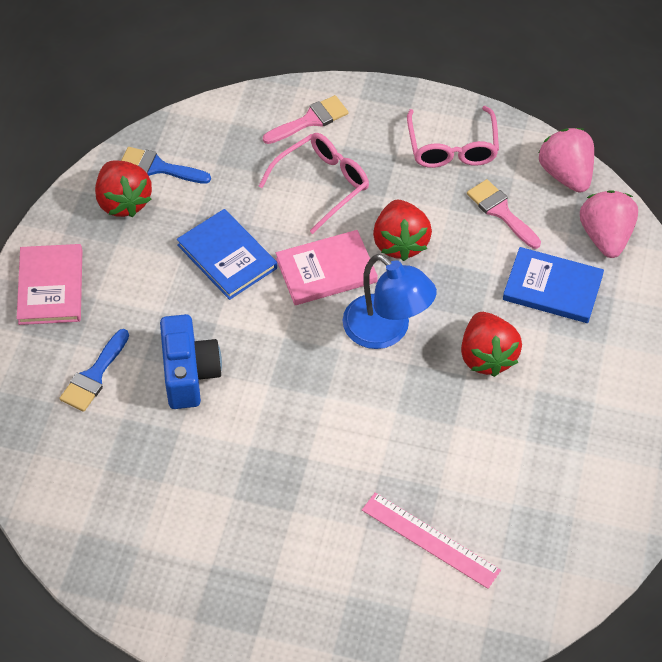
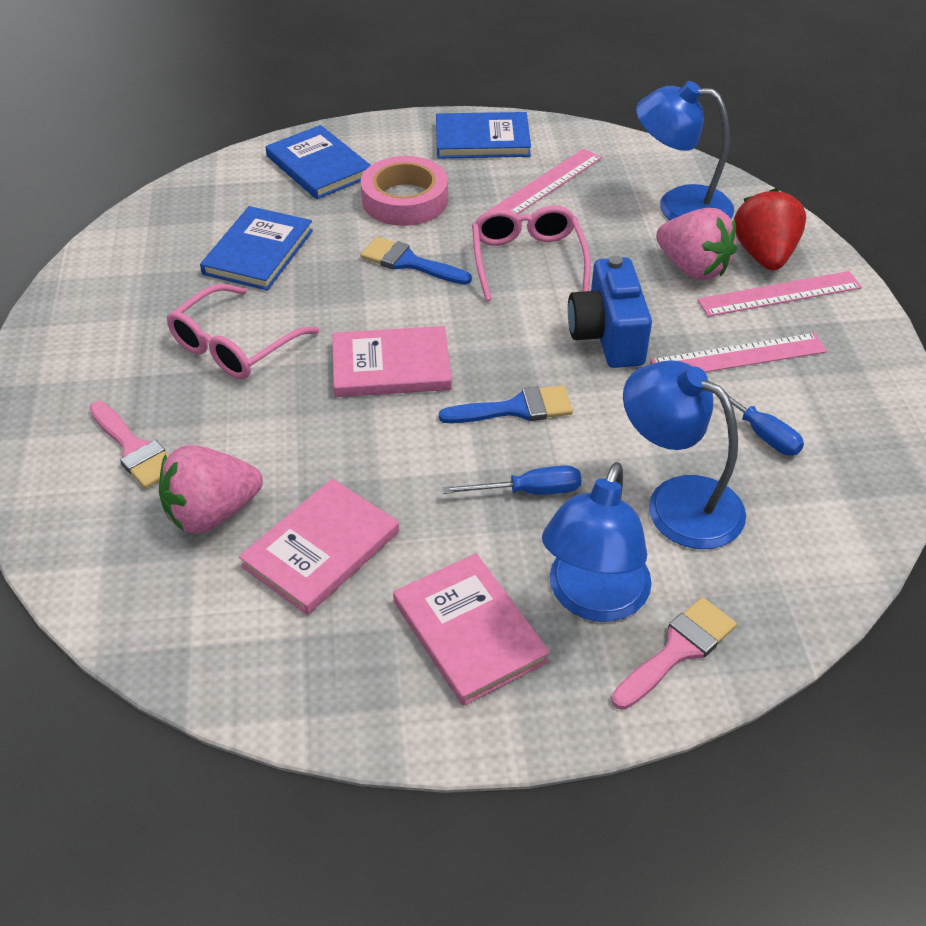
blue book: [177,209,277,300] [503,247,604,323] = 2 -> [200,206,313,290] [266,125,371,199] [436,112,531,159] = 3
blue lamp: [343,254,437,349] = 1 -> [542,462,652,622] [623,360,746,549] [636,81,734,220] = 3
blue screwdriver: none = 0 -> [442,465,581,495] [708,380,804,456] = 2
pink book: [17,244,82,325] [276,230,378,305] = 2 -> [239,478,399,615] [332,326,452,397] [393,553,550,706] = 3
pink ruler: [362,493,501,589] = 1 -> [487,149,602,215] [650,333,827,372] [697,271,862,317] = 3
pink tape: none = 0 -> [361,156,448,226] = 1
red strawberry: [95,160,152,217] [373,200,432,261] [461,312,522,377] = 3 -> [734,188,806,270] = 1

